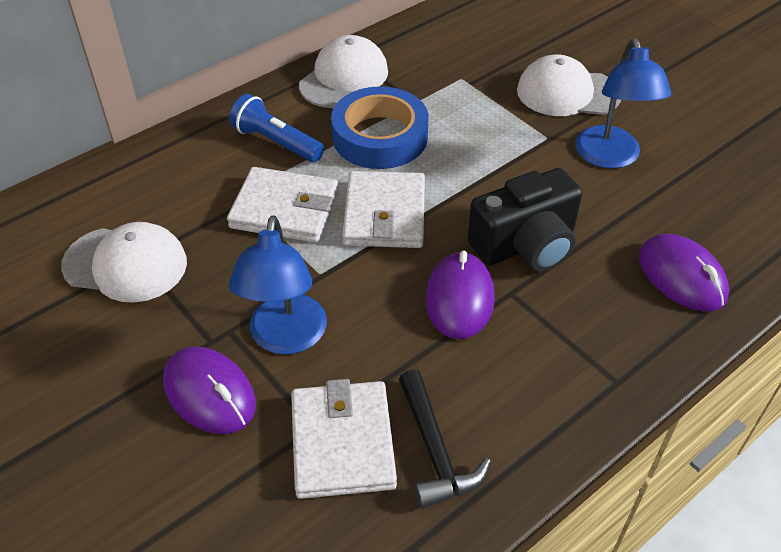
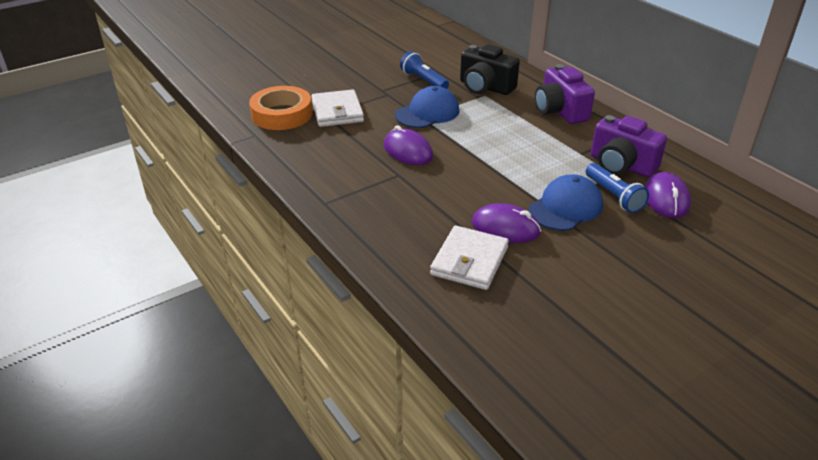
black hammer: [399,369,491,509] = 1 -> none = 0
blue cap: none = 0 -> [395,86,459,128] [528,174,603,231] = 2
blue flashlight: [229,94,324,162] = 1 -> [400,51,449,89] [586,163,649,213] = 2
blue lamp: [229,215,327,354] [575,38,671,169] = 2 -> none = 0
blue tape: [331,86,429,169] = 1 -> none = 0
orange tape: none = 0 -> [249,86,312,130] = 1
purple camera: none = 0 -> [535,64,595,124] [591,115,667,177] = 2
white cap: [61,222,187,303] [299,35,388,108] [517,55,621,116] = 3 -> none = 0
white wallet: [227,167,338,243] [291,379,397,499] [342,171,425,248] = 3 -> [311,89,364,127] [430,226,509,290] = 2

